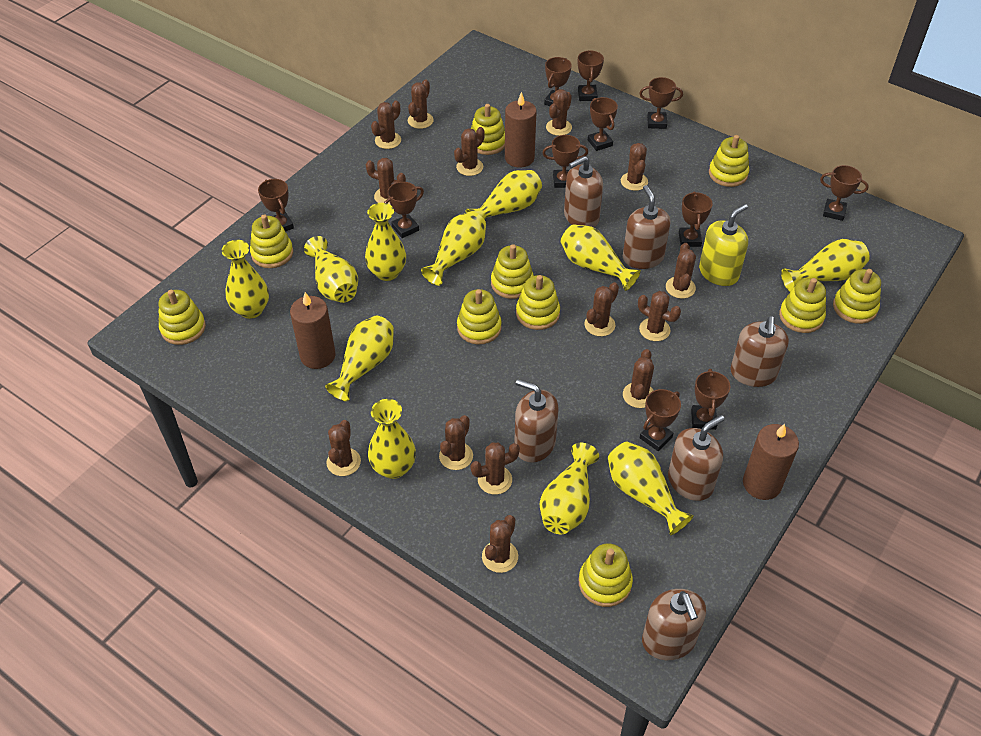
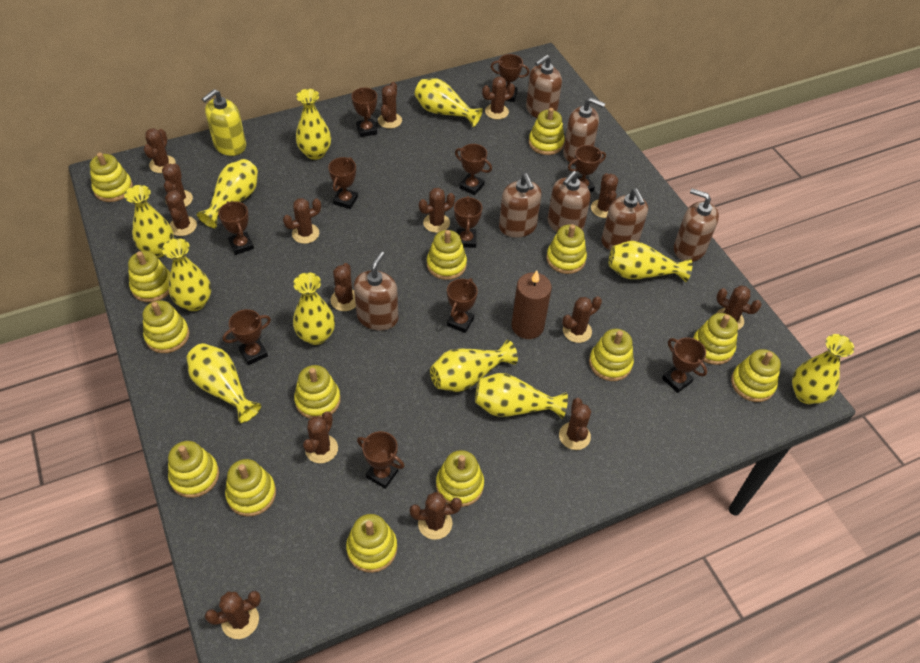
brown cactus: [326,420,361,476] [366,158,406,204] [371,100,401,149] [408,79,434,129] [439,415,473,470] [454,127,485,176] [470,443,520,495] [482,515,518,573] [546,89,572,136] [585,282,619,336] [621,143,648,191] [623,349,654,408] [638,291,681,341] [666,243,696,299] = 14 -> [144,128,176,173] [162,163,193,207] [165,190,197,236] [205,591,261,639] [283,198,321,244] [303,411,338,463] [331,263,356,311] [378,82,402,129] [410,492,462,540] [419,188,455,233] [482,77,515,119] [559,398,591,450] [562,296,602,343] [591,173,618,218] [716,285,762,330] = 15
brown candle: [290,292,336,369] [505,92,536,168] [743,424,799,500] = 3 -> [512,270,552,339] = 1
brown soap dispenser: [514,379,558,463] [564,156,603,228] [623,185,671,269] [642,589,706,660] [668,415,724,501] [730,316,789,387] = 6 -> [354,251,398,331] [499,173,541,238] [526,55,562,118] [547,171,591,232] [563,98,605,164] [601,188,648,251] [674,188,719,262] = 7
yellow stacking toy: [159,290,206,345] [250,214,293,268] [457,289,502,344] [471,104,505,155] [491,244,534,299] [516,275,560,330] [579,543,633,607] [709,135,749,187] [779,278,826,333] [833,269,881,324] = 10 -> [90,153,133,202] [128,251,170,302] [143,300,190,353] [168,441,219,498] [225,459,276,517] [294,365,341,419] [346,514,397,573] [427,230,467,280] [436,450,484,507] [529,108,565,155] [546,224,587,274] [589,329,634,381] [693,313,738,365] [731,349,781,402] = 14

